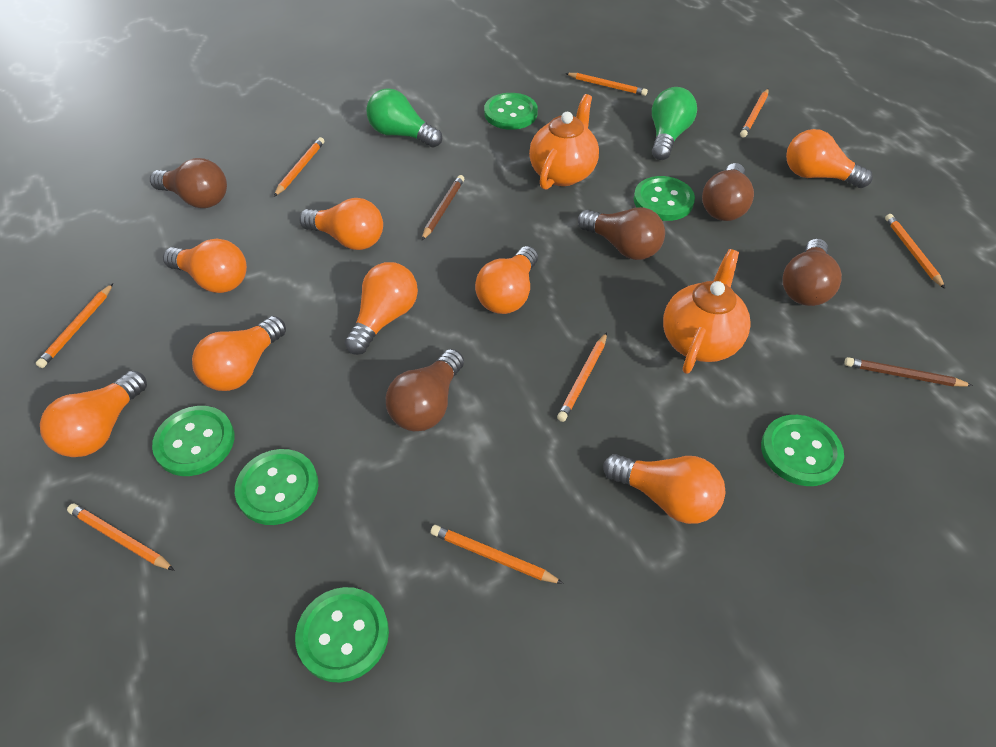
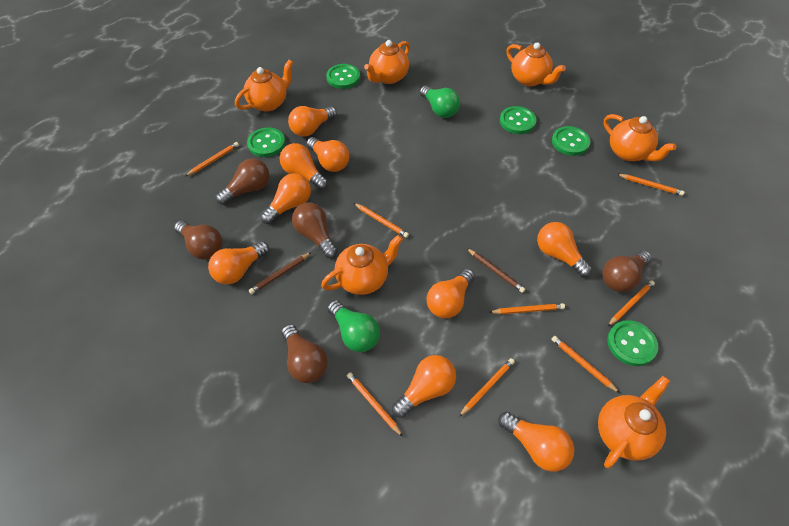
green button: [152,406,234,476] [235,449,318,525] [295,587,389,683] [484,93,538,130] [634,176,695,221] [761,415,844,486] = 6 -> [247,127,285,157] [326,64,360,89] [500,106,537,134] [552,126,591,156] [607,320,658,366] = 5
orange light bulb: [40,370,147,457] [163,239,247,293] [192,316,286,391] [299,198,383,250] [345,262,418,355] [475,246,538,314] [603,454,725,524] [786,129,873,188] = 8 -> [208,241,269,284] [261,173,311,224] [280,143,328,190] [288,106,337,137] [307,137,349,172] [392,355,456,418] [427,269,475,318] [498,411,574,472] [537,222,592,277] = 9
orange teapot: [529,94,599,190] [663,249,751,374] = 2 -> [235,60,293,112] [321,235,403,295] [364,40,410,84] [506,42,566,86] [598,376,670,468] [604,114,676,161] = 6

